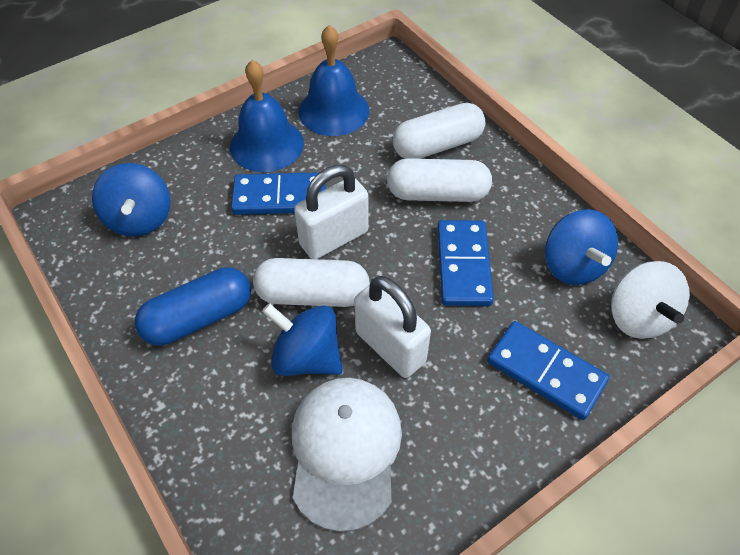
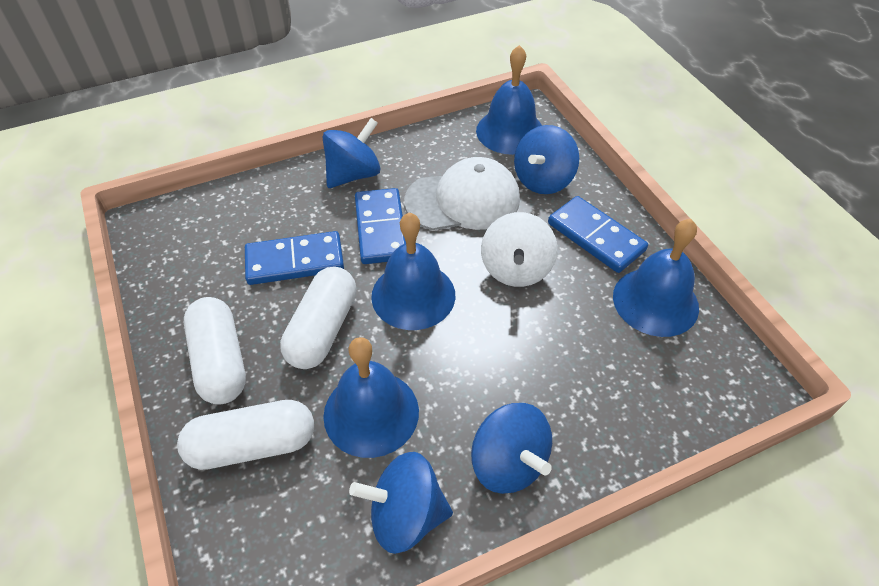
blue bell: [230,60,304,172] [299,25,369,136] = 2 -> [323,337,419,458] [371,212,455,330] [476,45,542,155] [613,219,699,337] = 4
blue capsule: [135,267,251,346] = 1 -> none = 0
blue spinning top: [92,163,171,237] [262,303,343,376] [545,209,618,285] = 3 -> [323,118,381,188] [349,452,453,554] [471,403,552,494] [514,125,579,194] = 4
white padlock: [294,165,369,259] [354,276,431,378] = 2 -> none = 0

